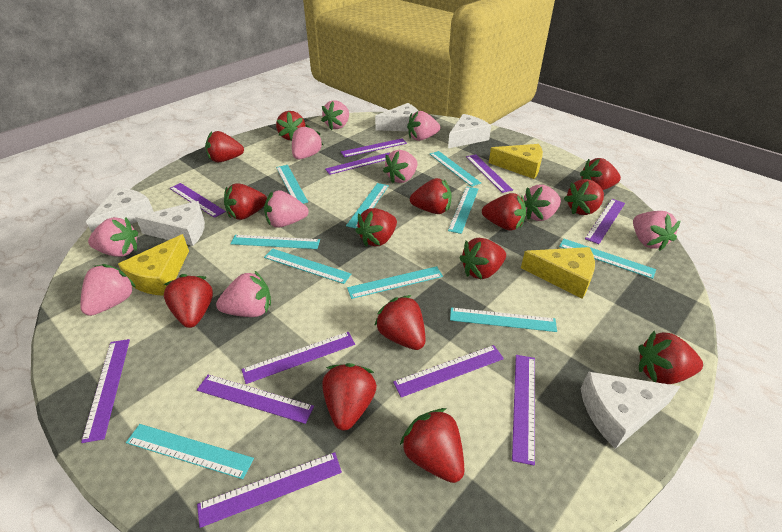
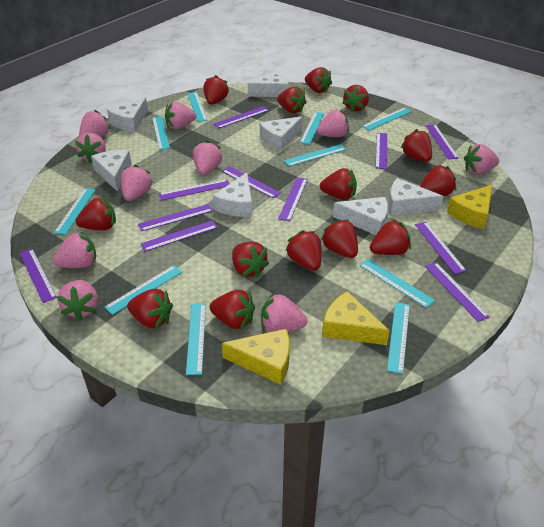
white cheese: [86,187,154,232] [135,201,205,246] [375,103,418,131] [448,114,491,148] [581,372,681,449] = 5 -> [91,150,132,192] [107,97,148,132] [213,173,252,217] [248,71,289,97] [260,116,302,151] [333,197,388,235] [388,178,444,216] = 7

